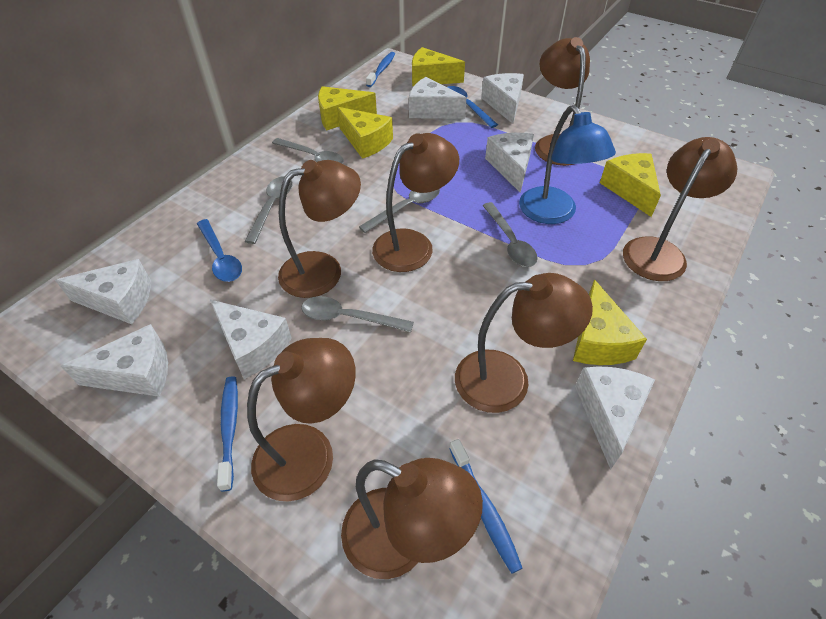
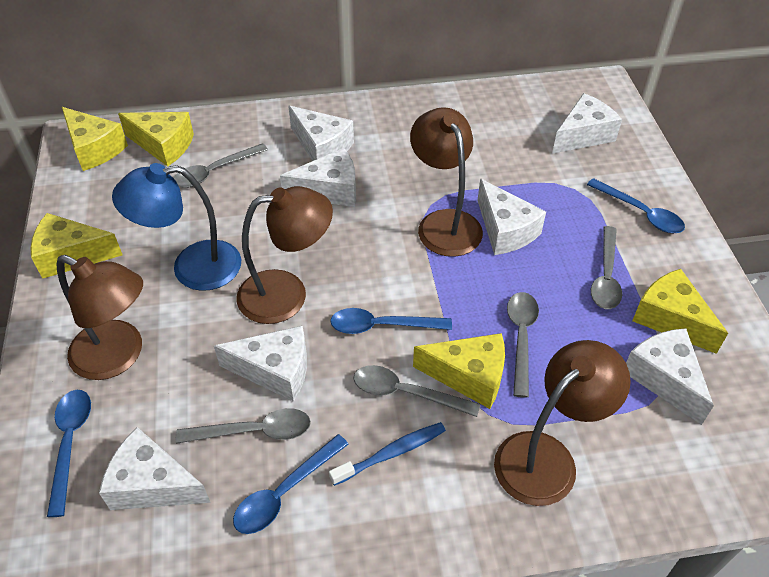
blue spoon: [197,219,242,282] [447,86,498,128] = 2 -> [47,390,91,517] [233,434,349,534] [330,308,452,334] [587,178,685,233] = 4
blue toothbrush: [217,376,238,492] [366,52,395,87] [449,439,522,574] = 3 -> [329,422,446,486] = 1
brown lamp: [247,338,356,502] [278,160,361,298] [341,458,483,579] [372,133,459,272] [455,273,593,413] [535,37,590,166] [623,137,737,281] = 7 -> [56,255,143,380] [237,186,333,324] [410,107,483,257] [494,340,631,506] = 4

